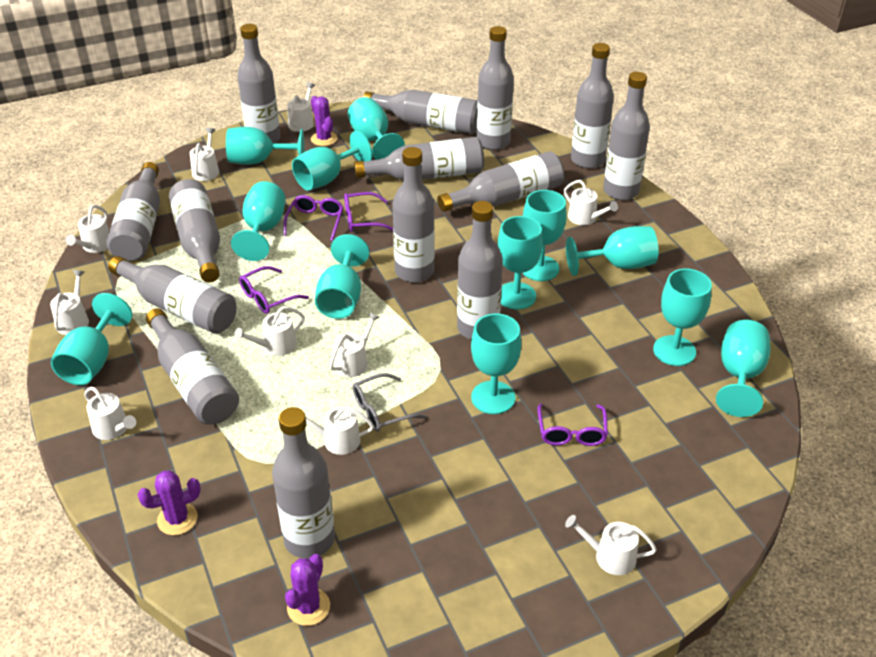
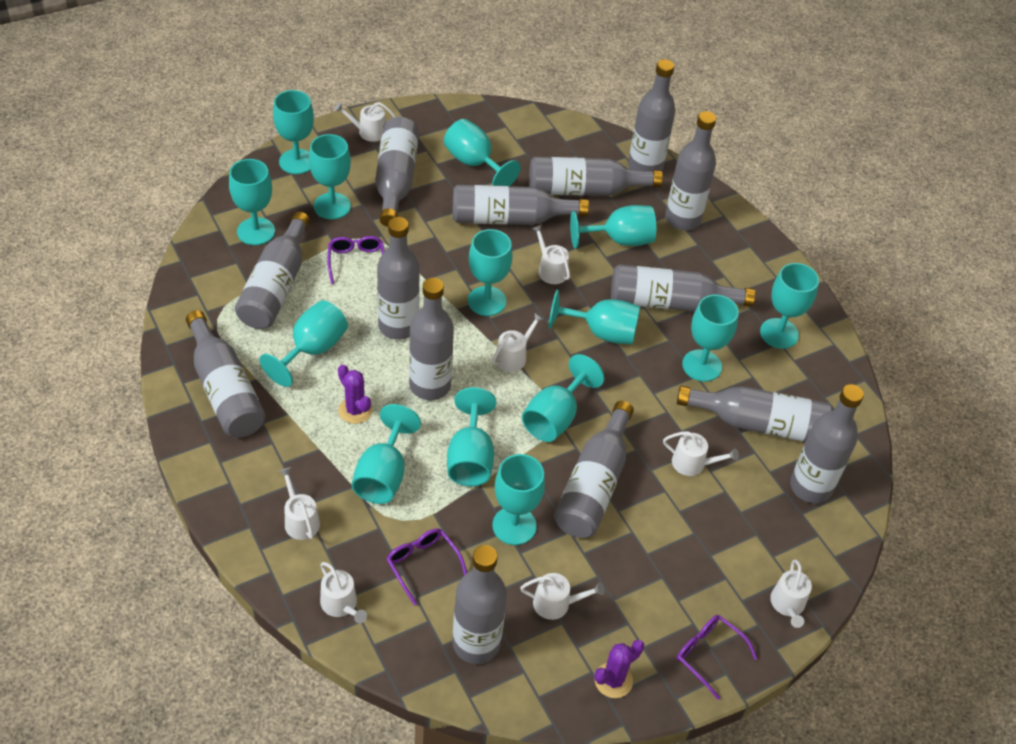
grey glasses: [352,373,426,432] = 1 -> none = 0
purple cactus: [137,471,201,535] [285,554,330,626] [311,96,338,146] = 3 -> [338,364,372,424] [595,640,644,698] = 2
purple glasses: [239,266,309,314] [283,195,344,241] [344,192,393,232] [538,404,608,446] = 4 -> [327,236,385,284] [387,528,467,605] [677,615,758,700] = 3
turquoise goblet: [51,293,132,385] [226,127,304,165] [231,181,285,261] [292,131,373,191] [315,234,369,319] [348,97,405,160] [471,313,521,414] [497,216,543,310] [523,190,567,281] [566,226,659,276] [653,269,712,366] [716,320,771,417] = 12 -> [229,159,275,245] [259,300,348,387] [273,90,314,174] [309,134,351,219] [352,404,421,504] [444,119,520,186] [447,387,496,486] [468,229,513,316] [492,454,545,545] [522,354,605,442] [549,290,640,344] [570,205,656,249] [682,295,739,382] [760,263,819,349] = 14
white watering can: [50,270,89,335] [66,205,109,253] [84,387,136,440] [190,128,219,181] [234,306,305,356] [287,82,315,132] [295,406,374,455] [329,312,380,377] [564,180,618,225] [565,515,657,575] = 10 -> [279,467,320,540] [320,562,367,623] [334,102,396,142] [492,313,544,372] [520,573,605,620] [532,225,570,284] [663,431,739,476] [770,559,812,628] = 8

